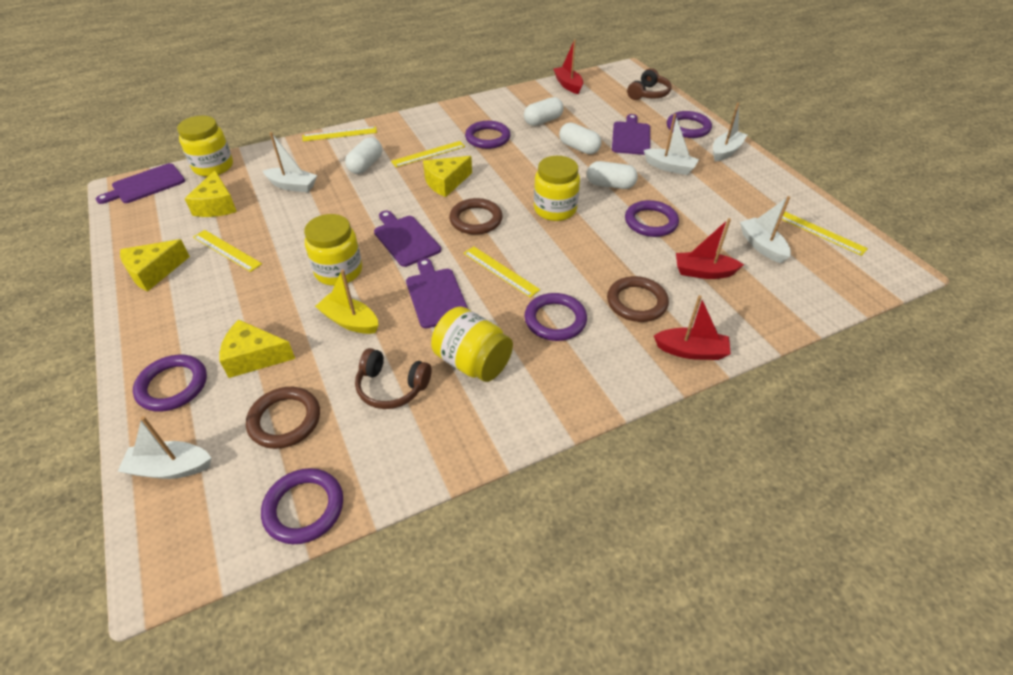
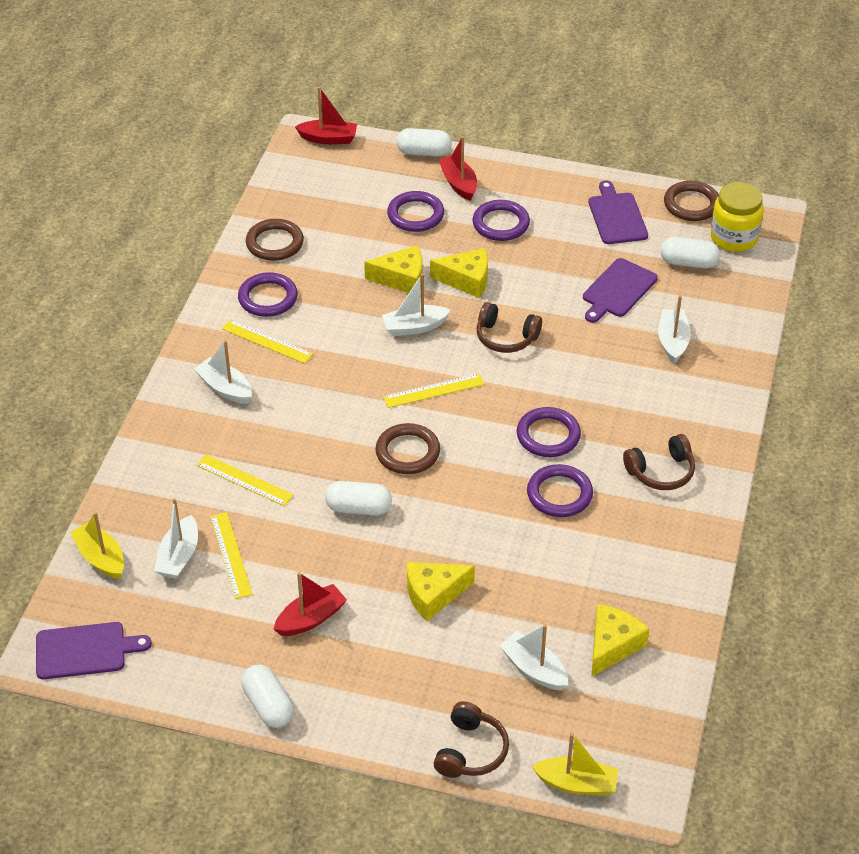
brown headphones: [355,348,432,409] [627,68,672,100] = 2 -> [434,701,509,778] [477,302,542,353] [623,434,695,490] = 3
purple cutting board: [96,163,185,204] [374,211,441,267] [406,258,468,328] [612,114,650,155] = 4 -> [36,622,152,679] [583,258,658,323] [588,181,648,244] = 3
purple ring: [133,355,207,412] [261,468,343,544] [465,121,511,149] [524,293,587,341] [625,200,679,237] [667,111,712,138] = 6 -> [238,272,298,317] [387,191,444,232] [473,200,530,241] [517,407,581,457] [527,464,593,517] = 5
yellow boat: [315,270,379,334] = 1 -> [70,512,124,579] [532,733,618,796] = 2
yellow jar: [177,116,233,177] [304,214,362,286] [431,307,513,382] [534,156,580,221] = 4 -> [711,182,764,252] = 1
yellow ruler: [193,230,262,272] [303,127,377,141] [391,141,465,167] [464,246,540,297] [781,212,868,256] = 5 -> [196,454,294,506] [210,512,253,599] [222,319,313,364] [383,373,484,408] = 4

